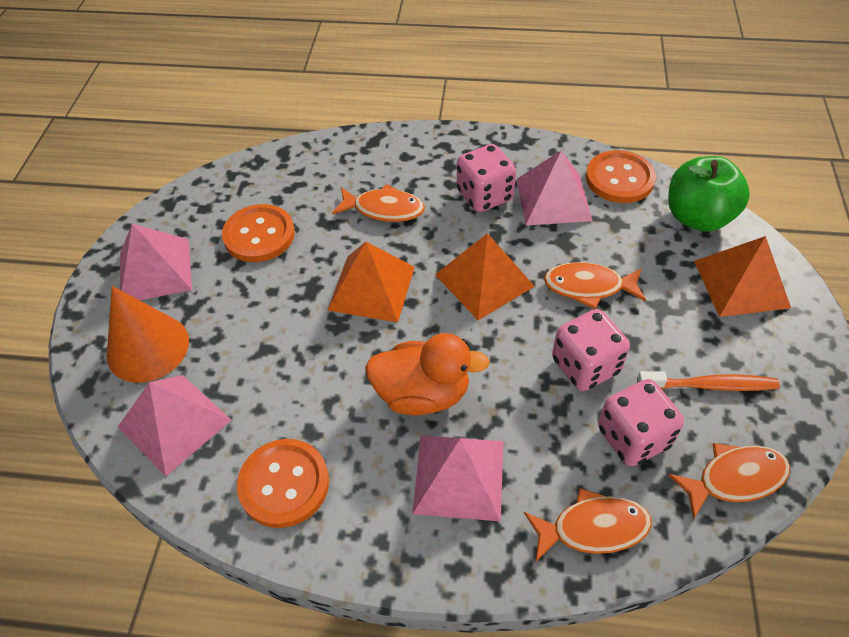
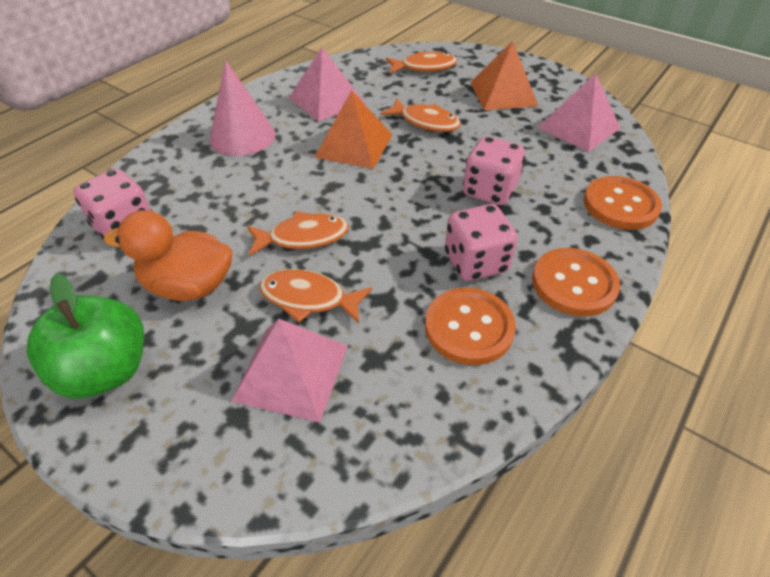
orange cone: [107,286,189,383] = 1 -> none = 0
orange pyramid: [327,242,415,322] [435,233,535,320] [694,236,791,317] = 3 -> [314,90,393,169] [470,41,538,110] = 2
orange toothbrush: [637,371,780,391] = 1 -> none = 0
pink cone: none = 0 -> [210,60,275,156] = 1
pink pyramid: [118,375,231,476] [120,224,192,300] [412,435,503,521] [516,150,592,226] = 4 -> [231,319,348,423] [289,48,365,122] [538,73,620,152] = 3

